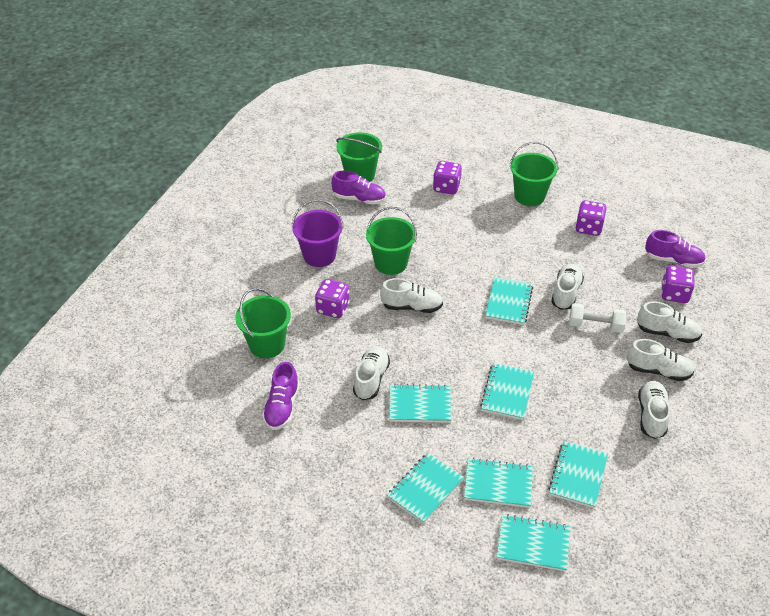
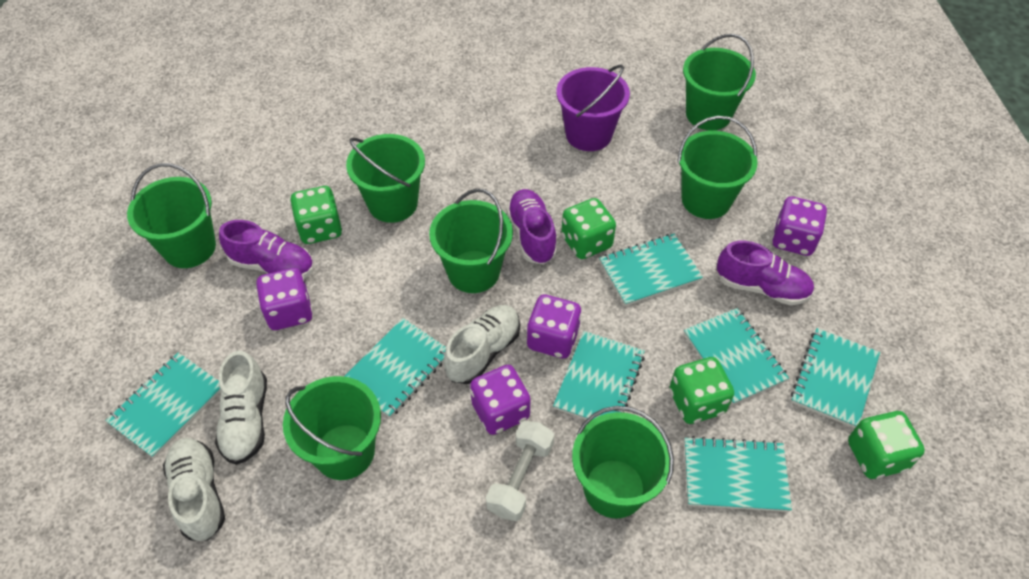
green bucket: [235,288,291,358] [336,132,382,182] [366,207,417,275] [510,142,558,206] = 4 -> [127,163,216,268] [283,376,381,480] [346,134,425,223] [429,189,513,293] [572,406,674,518] [677,116,757,219] [683,34,756,130] = 7
green dice: none = 0 -> [290,186,342,244] [561,198,616,259] [669,357,734,424] [848,411,925,479] = 4
white shoe: [353,346,390,400] [380,278,443,313] [551,264,584,310] [627,339,694,381] [637,301,702,343] [638,381,670,439] = 6 -> [163,438,225,541] [215,351,267,465] [444,305,520,384] = 3

